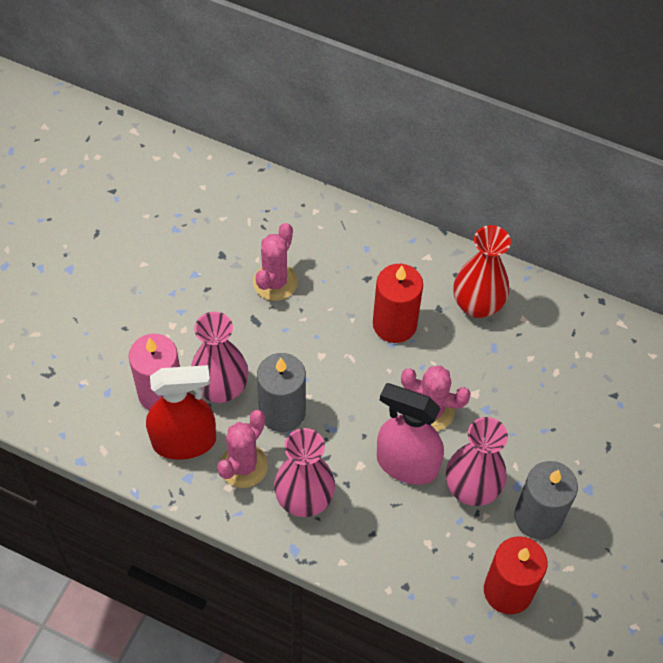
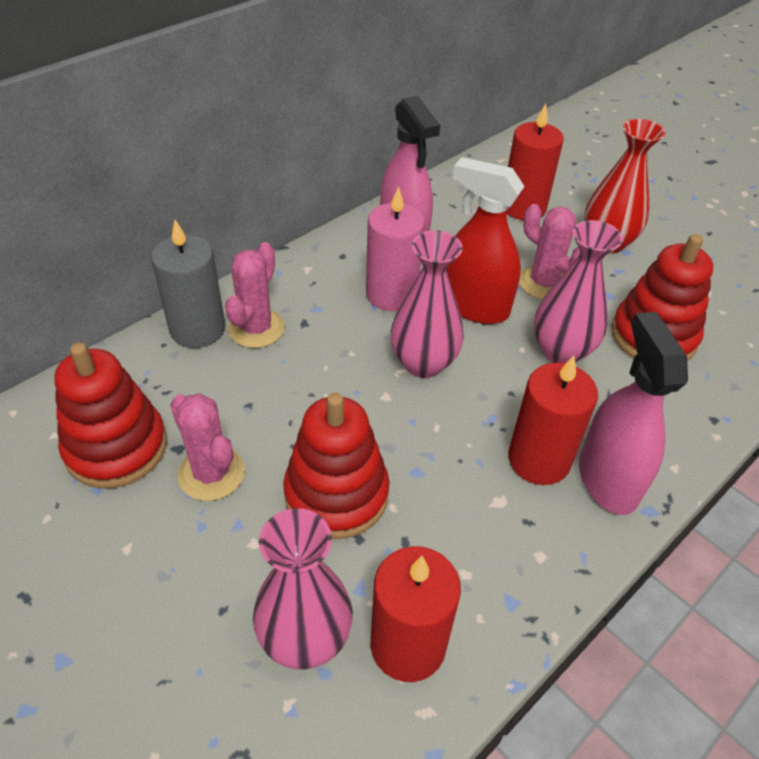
grey candle: [257,353,306,432] [514,461,578,540] = 2 -> [151,220,225,348] = 1
pink spray bottle: [377,383,444,485] = 1 -> [380,96,440,232] [579,312,688,515] = 2
red candle: [373,264,423,343] [484,536,548,614] = 2 -> [371,546,461,682] [507,104,564,220] [508,355,598,485] = 3
red stacking toy: none = 0 -> [54,343,167,489] [283,393,389,539] [611,234,713,361] = 3

